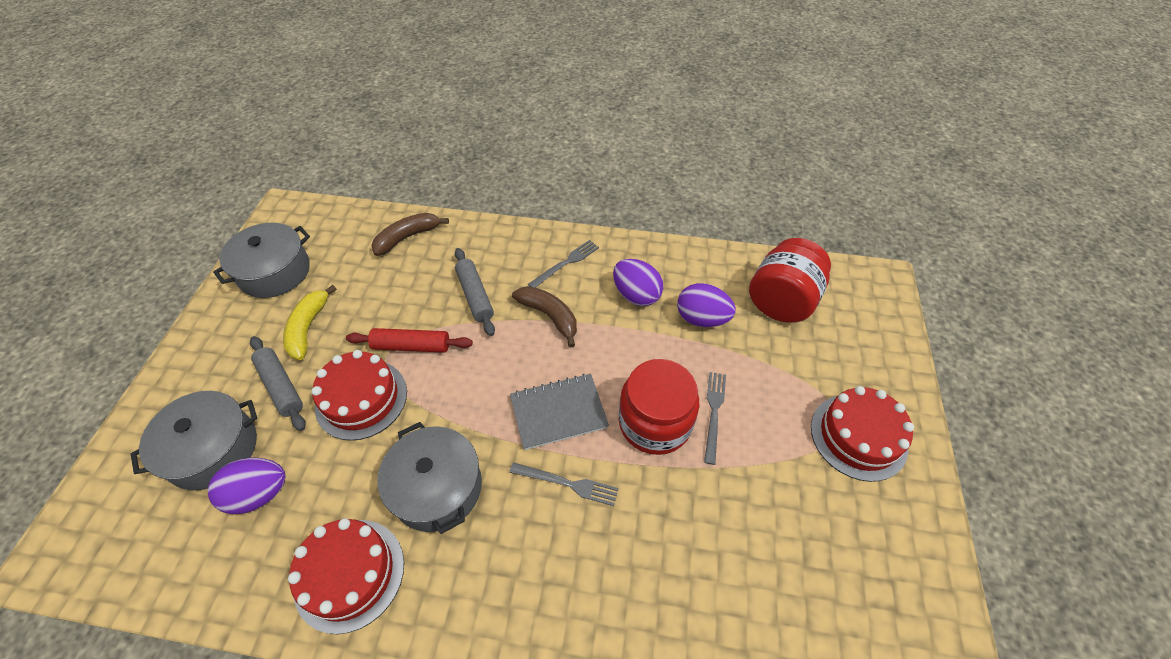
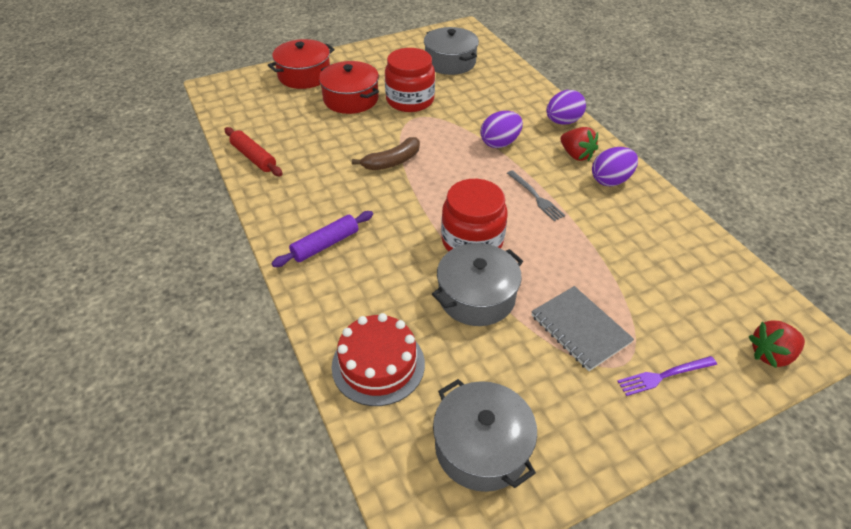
brown banana: [371,213,449,256] [512,286,577,348] = 2 -> [352,137,420,170] = 1
grey fork: [509,462,619,506] [528,240,599,288] [704,372,726,465] = 3 -> [507,170,565,221] = 1
grey rolling pin: [250,336,306,431] [455,248,495,336] = 2 -> none = 0
purple fork: none = 0 -> [617,356,717,396] = 1
purple rolling pin: none = 0 -> [272,211,373,267] = 1
red cake: [288,518,404,634] [311,350,407,441] [811,386,914,482] = 3 -> [332,313,425,406] = 1
red pot: none = 0 -> [268,39,334,89] [319,61,379,114] = 2
red strawberry: none = 0 -> [560,127,598,161] [749,320,805,368] = 2
yellow banana: [283,285,337,360] = 1 -> none = 0

